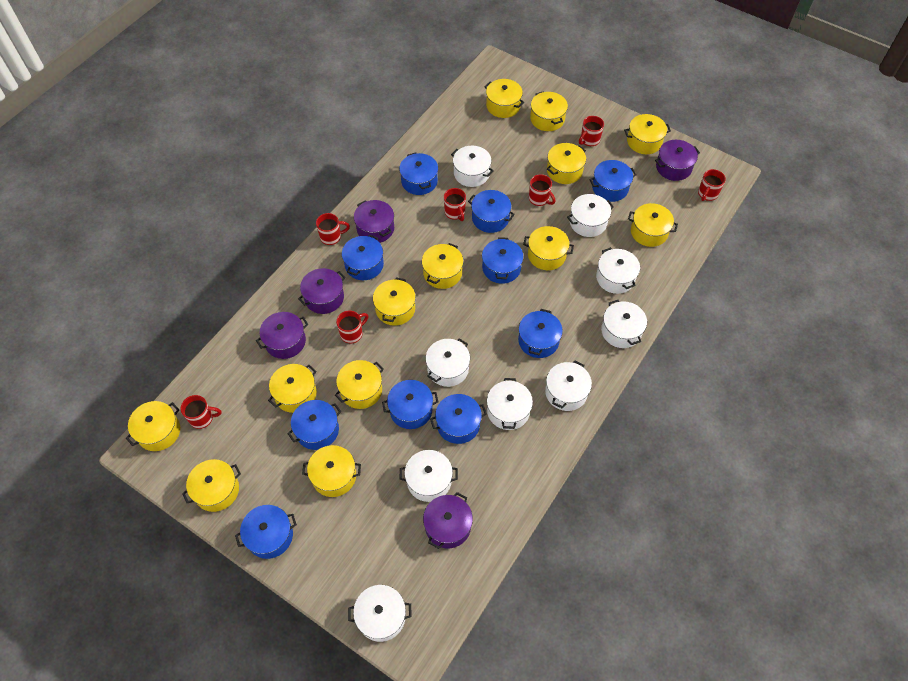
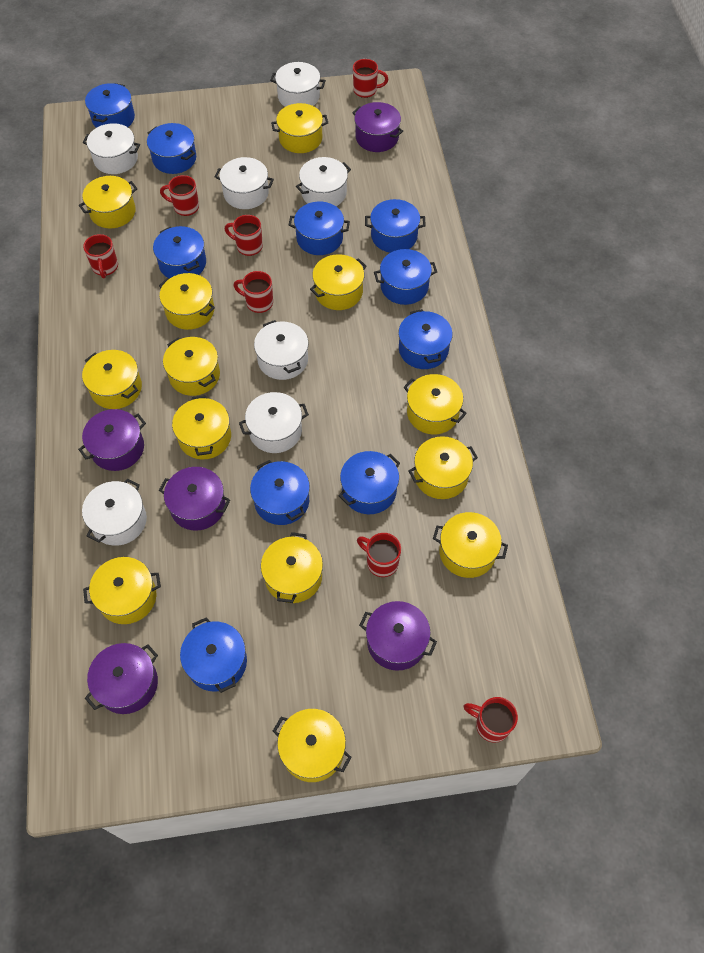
white pot: [348,585,412,642] [399,450,458,502] [426,338,470,387] [451,146,493,187] [487,378,533,430] [545,360,592,411] [567,194,614,237] [596,247,640,294] [601,300,647,348] = 9 -> [82,479,147,546] [83,123,140,174] [215,157,274,209] [239,392,309,453] [254,320,309,380] [270,62,326,107] [296,157,351,206] = 7

